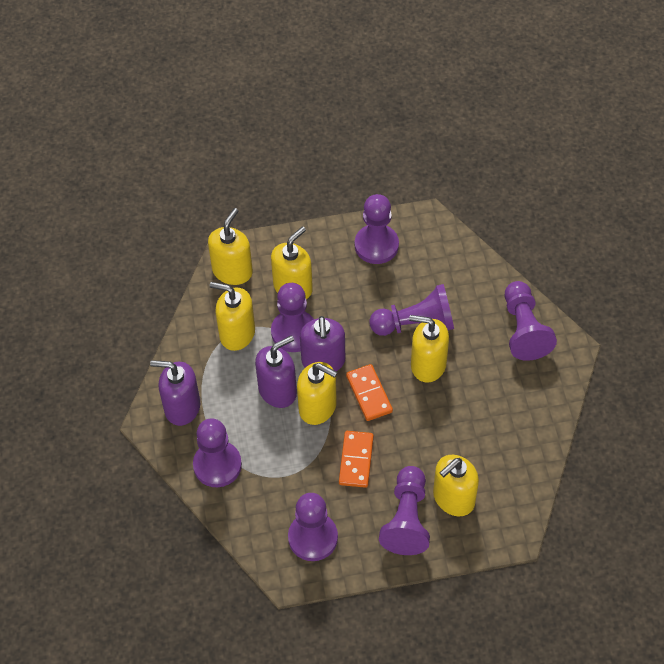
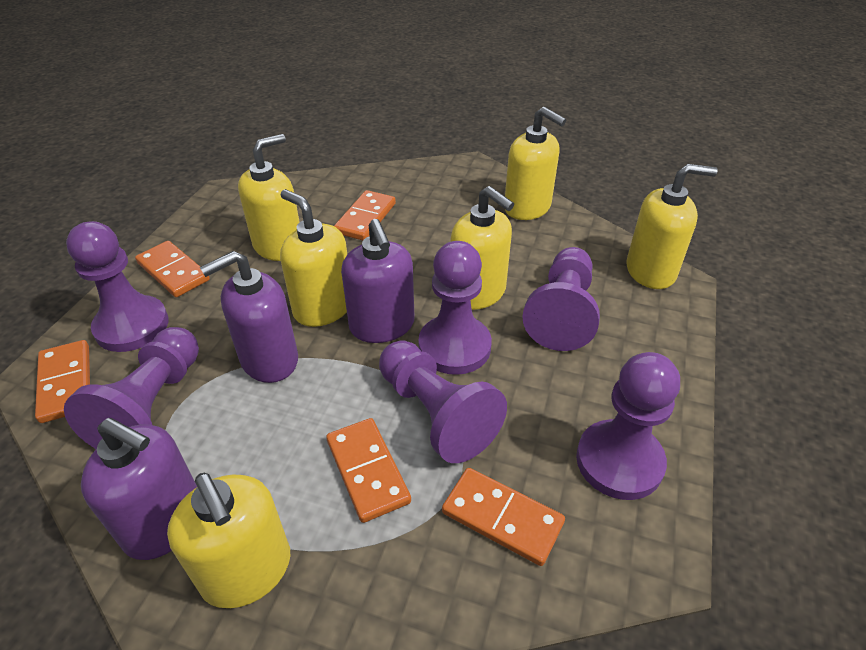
orange domino: [339,431,374,488] [346,364,393,421] = 2 -> [35,340,90,423] [135,241,210,297] [326,418,411,523] [334,190,396,240] [442,468,565,566] = 5
purple pawn: [193,418,242,487] [271,283,314,352] [288,493,338,561] [355,194,399,264] [369,284,454,336] [379,466,430,555] [505,281,557,361] = 7 -> [64,327,199,449] [66,221,169,352] [379,340,507,463] [418,241,492,375] [522,247,600,351] [576,352,680,500] = 6

